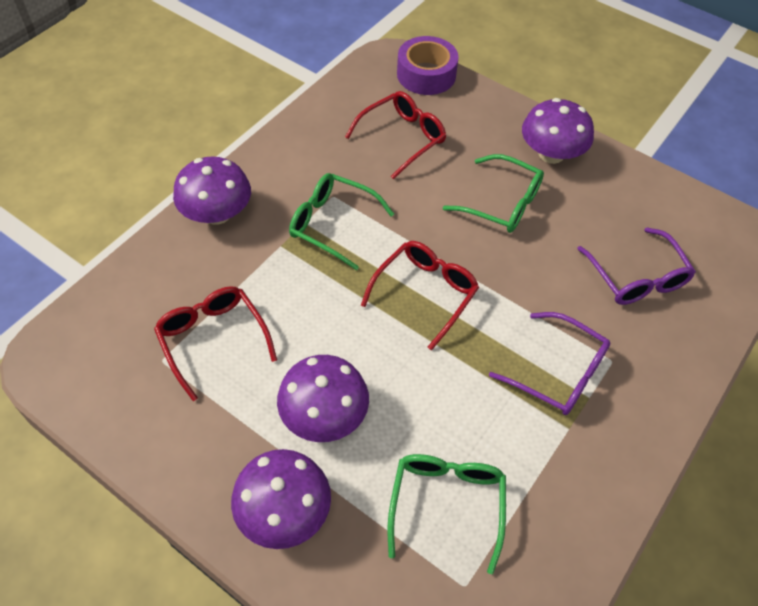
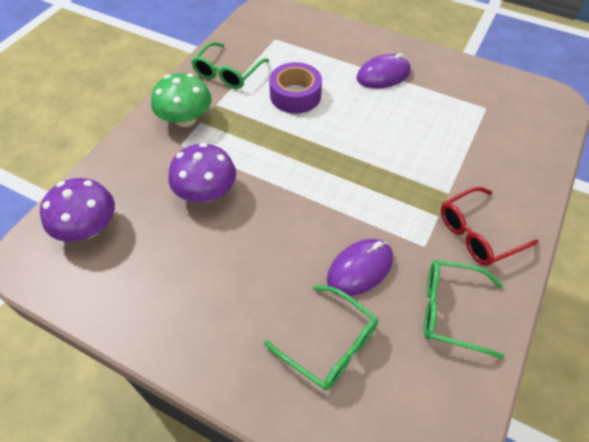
green mushroom: none = 0 -> [151,73,211,127] = 1
purple glasses: [489,312,610,415] [577,227,696,305] = 2 -> none = 0
purple mouse: none = 0 -> [327,239,393,296] [356,53,411,88] = 2
purple mushroom: [173,157,251,225] [231,449,331,549] [277,355,369,442] [522,98,594,164] = 4 -> [40,178,115,242] [169,143,236,202] = 2
red glasses: [154,286,277,401] [345,91,446,179] [361,241,479,350] = 3 -> [441,187,539,266] = 1

